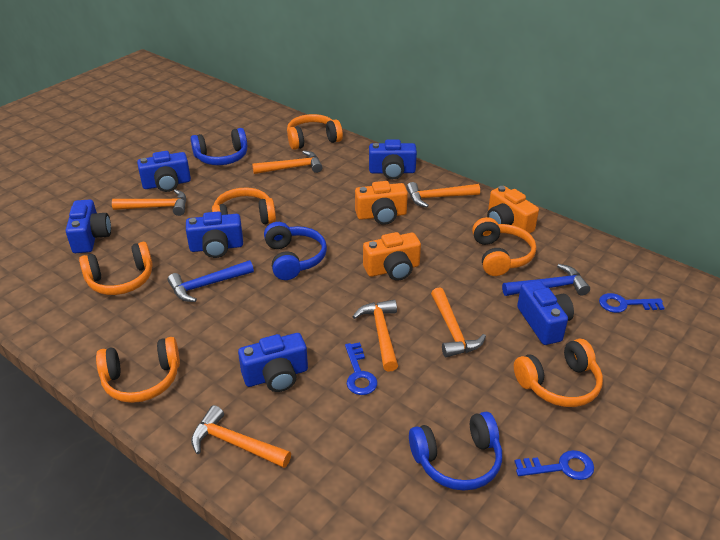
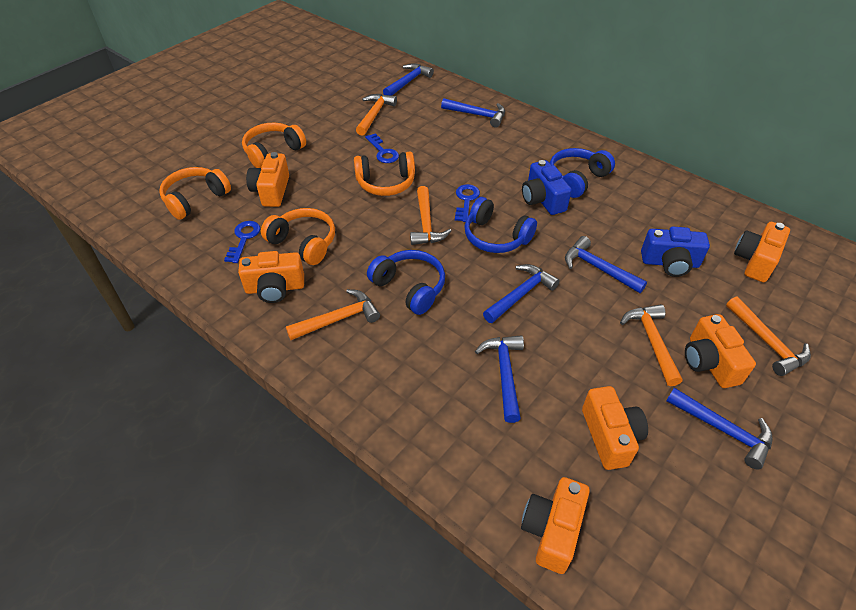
blue camera: [66,199,111,253] [137,151,191,192] [186,211,243,258] [238,333,308,392] [369,139,417,179] [517,280,574,345] = 6 -> [522,160,572,215] [641,227,710,277] = 2
blue hammer: [168,260,254,302] [502,264,590,296] = 2 -> [383,63,434,96] [441,98,505,128] [475,335,524,423] [483,264,560,323] [565,236,647,293] [666,388,773,469] = 6
orange camera: [355,181,408,225] [363,232,421,281] [487,186,539,233] = 3 -> [238,251,304,303] [246,152,289,207] [521,477,590,574] [582,386,648,470] [685,314,756,388] [734,222,790,282] = 6
orange hammer: [112,189,186,216] [191,405,291,468] [252,150,323,174] [352,300,398,372] [406,182,480,207] [431,287,486,357] = 6 -> [286,289,380,340] [356,94,397,136] [410,186,451,245] [620,304,682,386] [726,296,811,376] = 5
orange headphones: [79,242,153,295] [96,337,180,403] [212,187,276,224] [287,114,343,150] [472,217,536,276] [514,338,603,407] = 6 -> [159,167,231,220] [242,123,306,168] [261,208,335,265] [354,152,415,196] = 4

